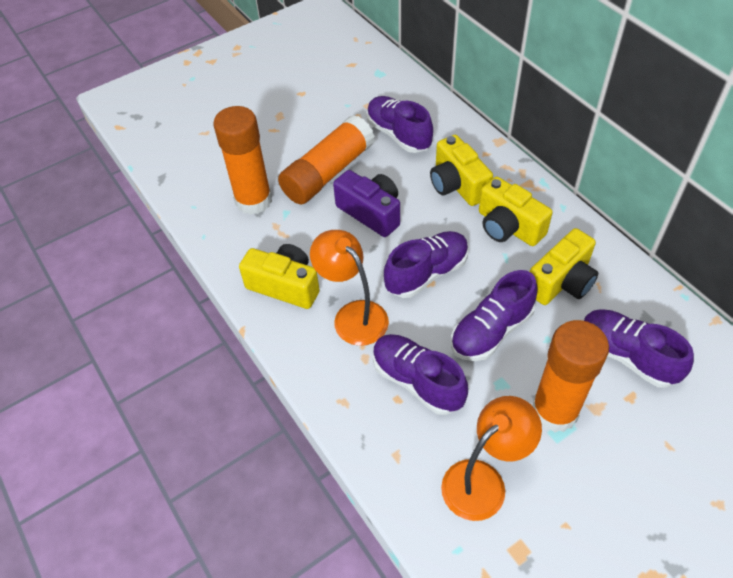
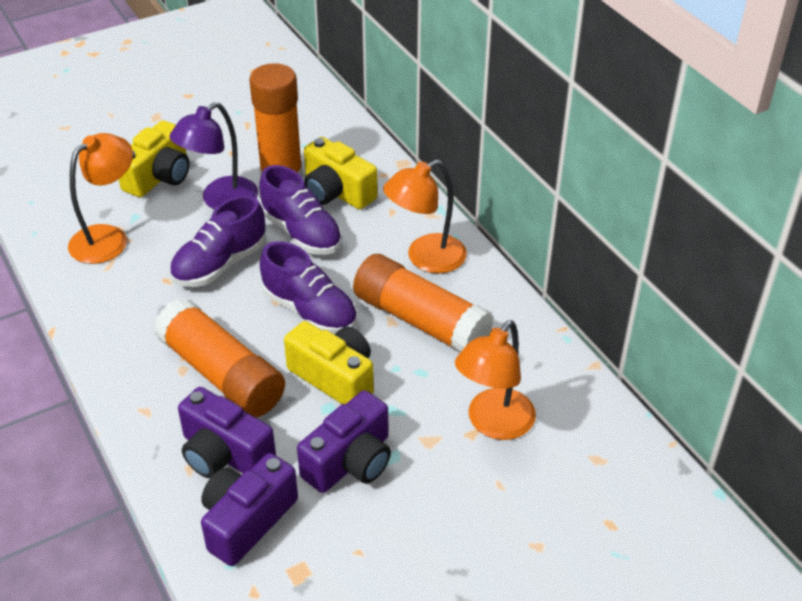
orange lamp: [310,230,389,346] [441,396,542,521] = 2 -> [68,133,133,264] [383,160,467,273] [455,320,536,440] = 3
purple camera: [333,170,400,237] = 1 -> [178,387,276,478] [201,453,298,566] [297,390,391,493] = 3
purple lamp: none = 0 -> [169,102,258,210] = 1
purple shoe: [366,96,433,153] [373,334,468,415] [384,231,469,298] [451,270,538,361] [584,309,694,388] = 5 -> [169,195,266,287] [259,165,342,255] [260,241,357,334] = 3
yellow camera: [239,244,320,309] [430,135,493,206] [479,176,553,246] [530,228,598,305] = 4 -> [119,120,190,197] [284,321,374,404] [304,137,378,209] = 3

